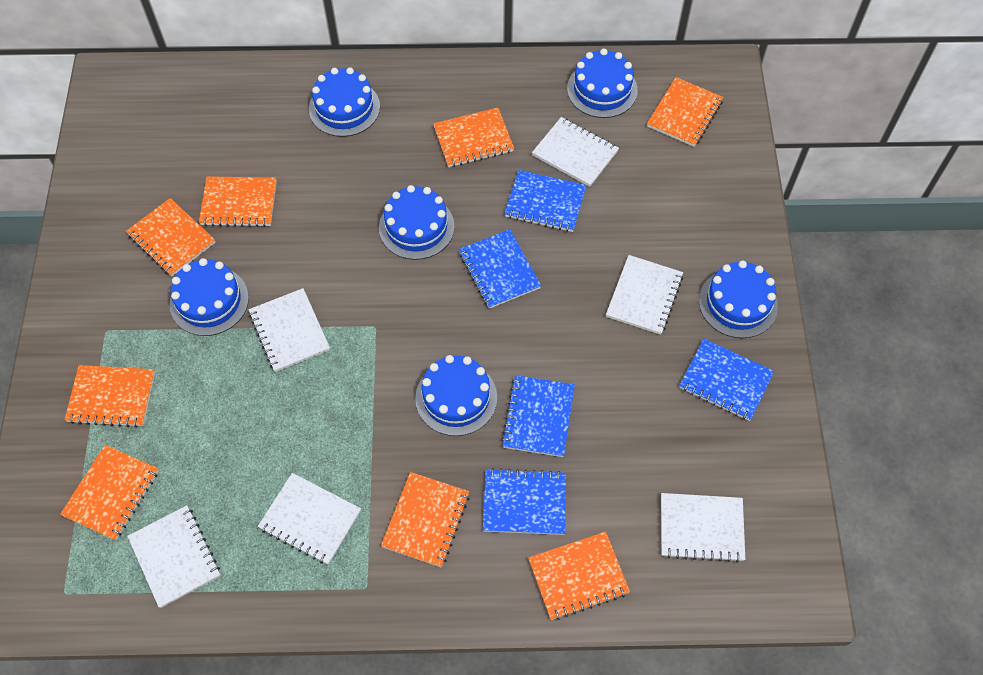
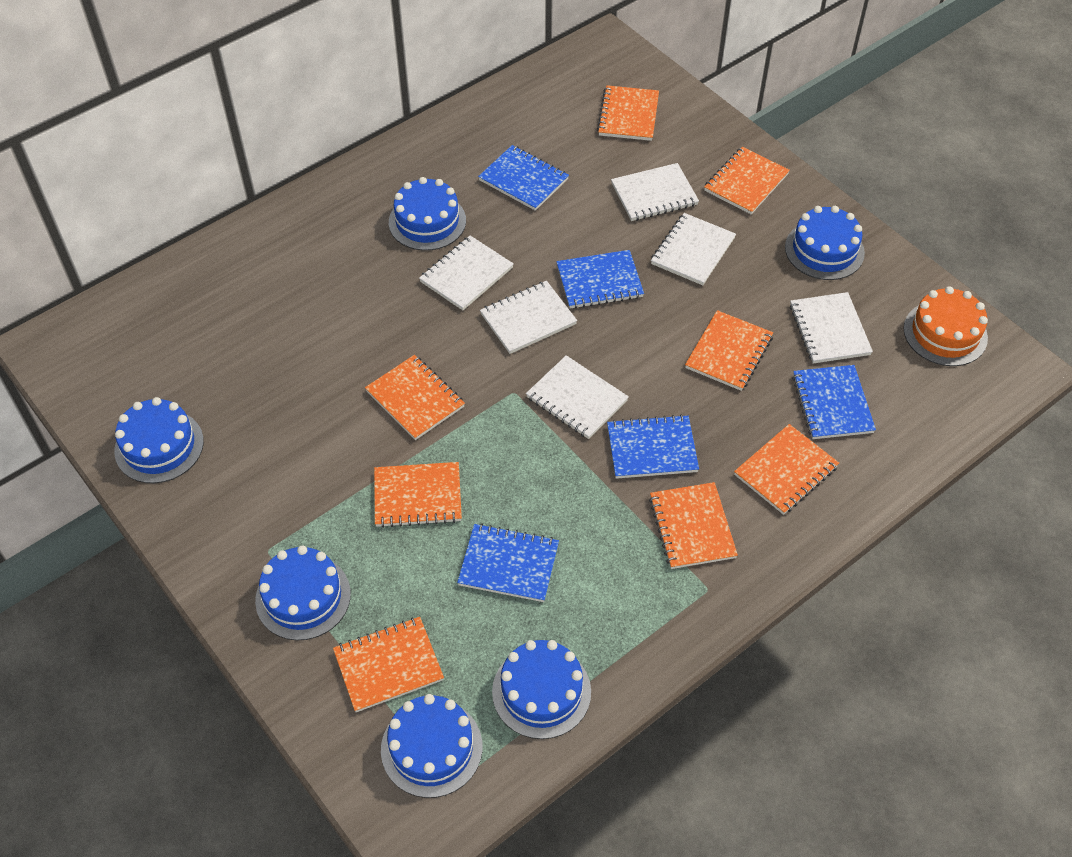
orange cake: none = 0 -> [904,286,988,366] = 1

